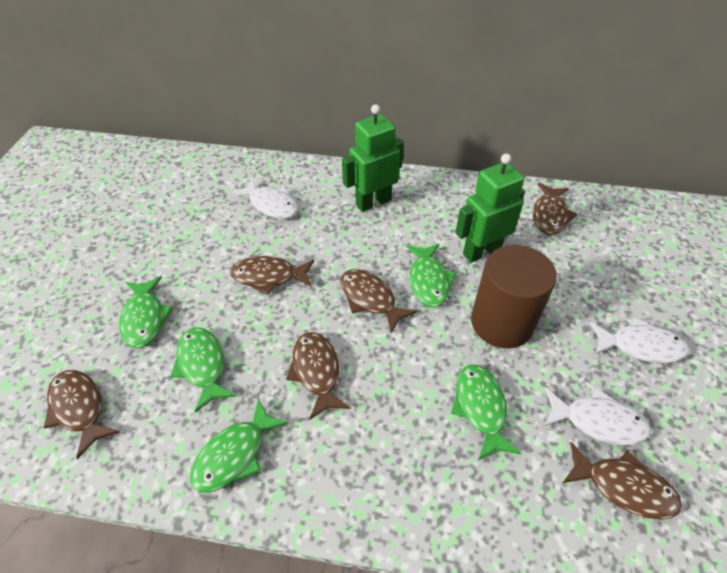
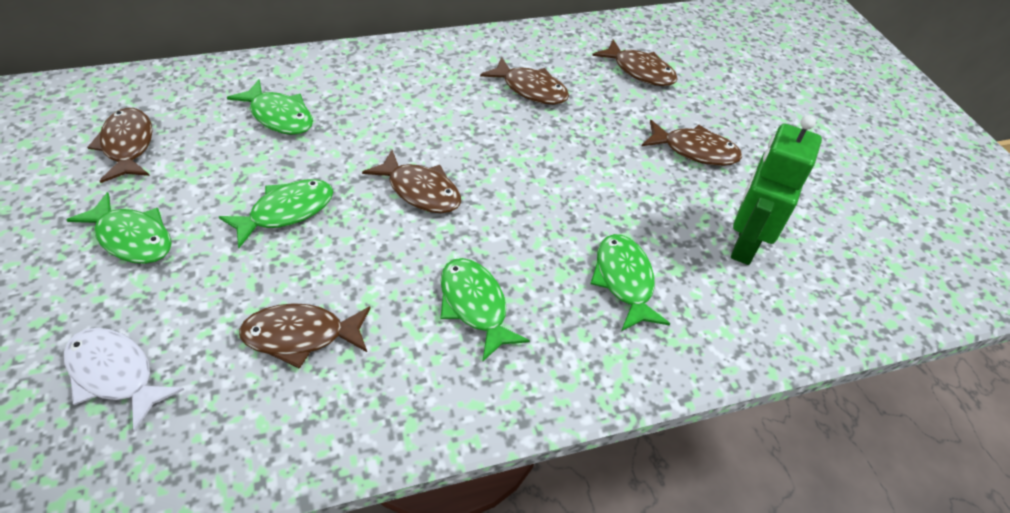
brown cylinder: [471,245,557,349] = 1 -> none = 0
green robot: [342,104,404,212] [455,154,525,263] = 2 -> [731,115,822,265] = 1
white fish: [231,178,298,219] [544,388,651,445] [590,318,689,363] = 3 -> [64,328,184,432] = 1

